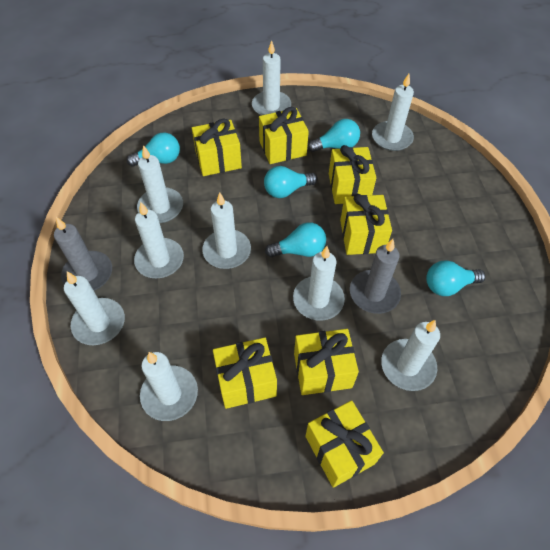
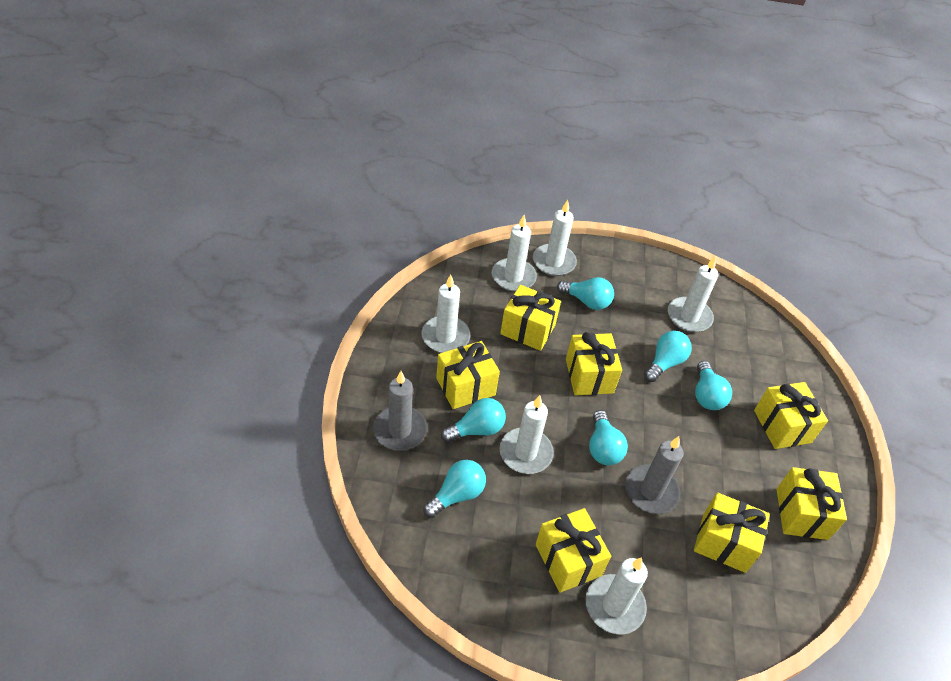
turquoise light bulb: [127,133,180,167] [264,166,317,198] [265,222,326,257] [307,119,360,152] [426,260,485,296] = 5 -> [423,460,486,518] [441,398,506,443] [557,277,614,310] [589,410,628,465] [644,331,692,382] [695,361,732,410] = 6
white candle: [64,272,125,345] [134,202,184,278] [137,145,183,223] [140,352,198,421] [202,192,251,269] [252,40,291,116] [293,246,345,321] [372,74,414,151] [381,320,440,391] = 9 -> [422,275,470,353] [492,215,537,292] [499,395,554,474] [533,200,577,276] [585,557,648,635] [668,256,719,332] = 6

